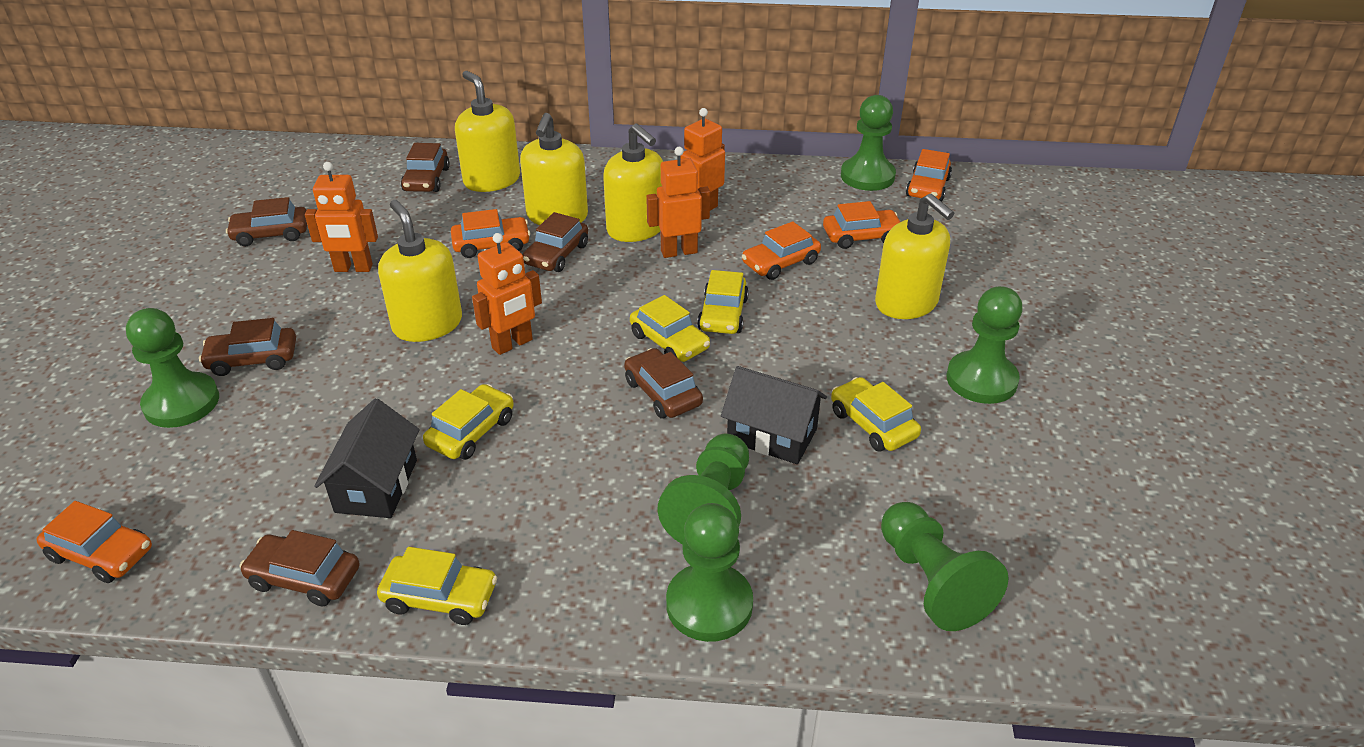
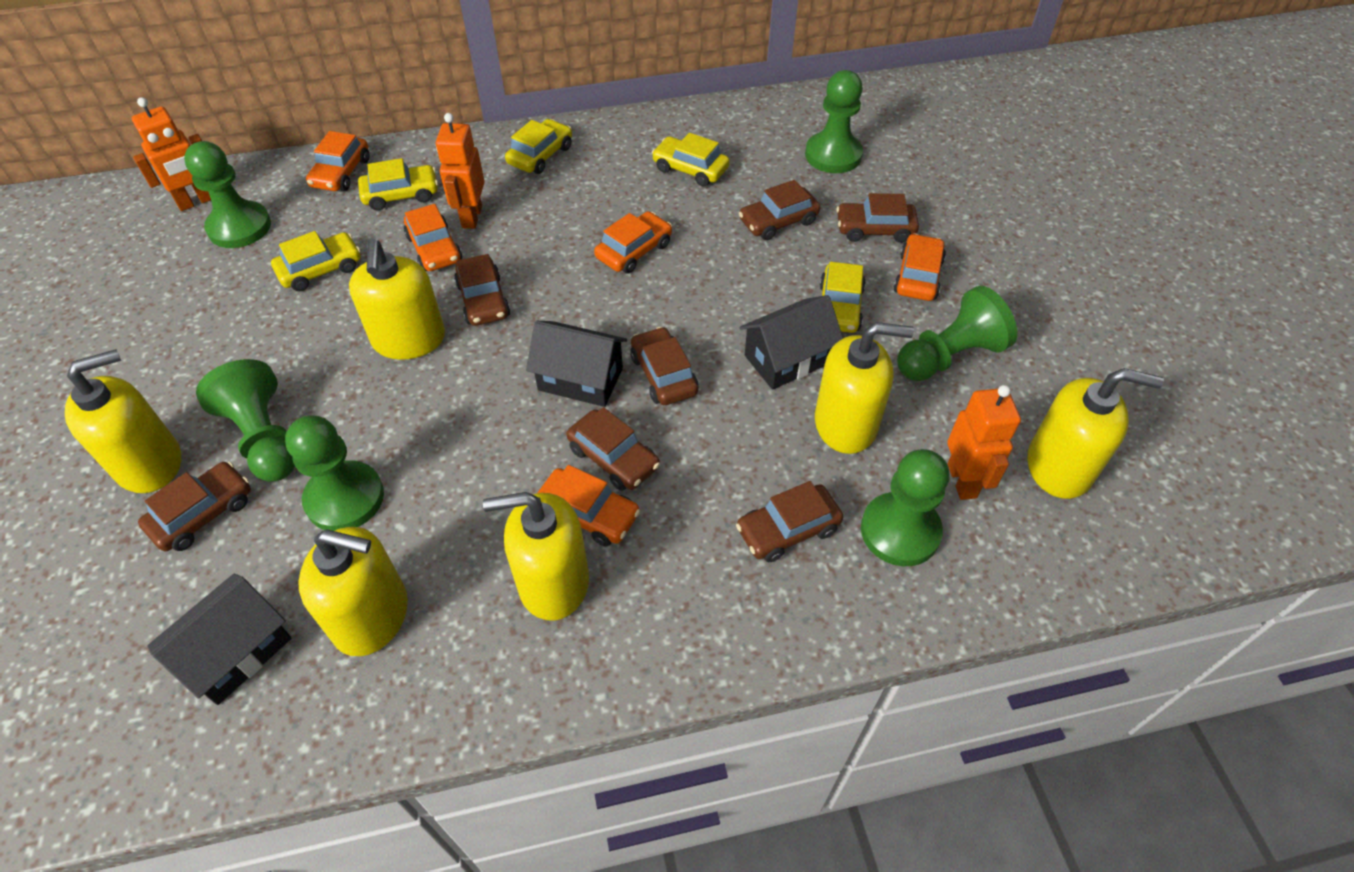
black house: [314,398,420,518] [721,366,827,464] = 2 -> [147,574,292,705] [526,321,627,407] [739,295,843,390] = 3
brown car: [199,318,296,376] [226,197,307,246] [240,530,360,606] [401,143,450,192] [523,212,588,272] [624,348,703,419] = 6 -> [138,462,251,551] [454,254,510,326] [566,407,660,491] [630,327,698,405] [736,481,843,562] [739,180,820,240] [836,193,919,243] = 7
orange robot: [305,162,378,272] [472,233,542,355] [646,147,710,258] [681,108,725,211] = 4 -> [132,97,211,211] [436,113,485,229] [947,385,1021,500] = 3
yellow soap dispenser: [378,200,462,342] [455,71,520,192] [520,113,588,225] [603,124,663,242] [875,194,954,319] = 5 -> [65,349,181,493] [298,527,408,656] [349,239,445,360] [483,492,589,621] [815,322,914,454] [1028,368,1164,499] = 6

